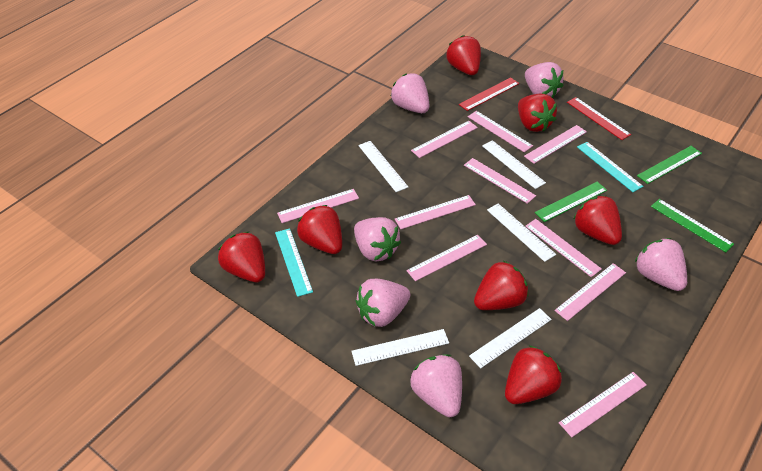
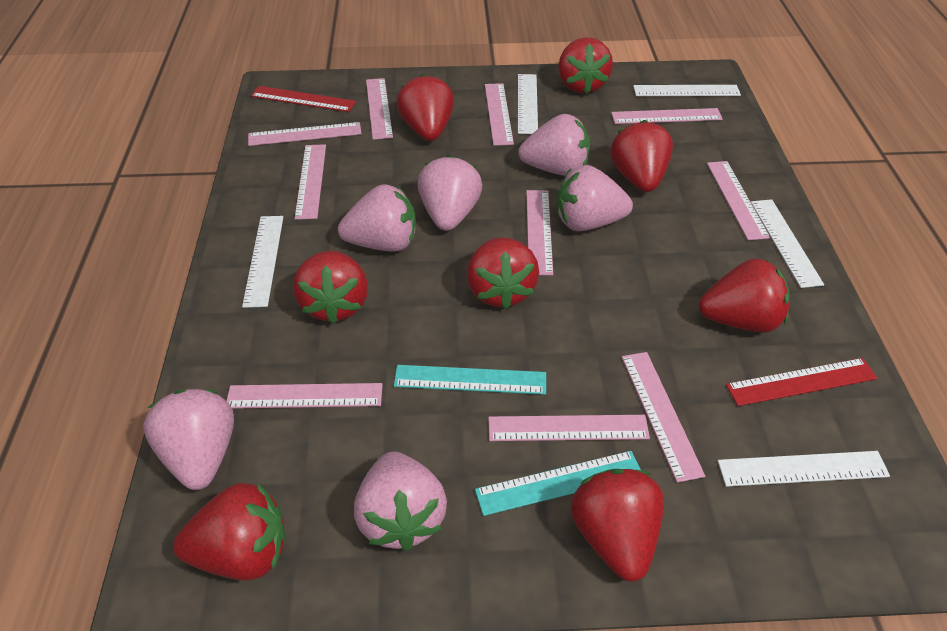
green ruler: [535,182,607,222] [637,146,702,184] [651,199,734,252] = 3 -> none = 0
red strawberry: [218,231,265,282] [297,205,342,254] [447,35,481,75] [474,261,528,310] [505,345,562,404] [518,94,557,132] [574,196,622,245] = 7 -> [173,483,286,580] [293,251,368,324] [396,74,454,141] [467,237,539,310] [558,37,613,94] [571,469,664,581] [610,120,673,192] [699,259,789,332] = 8

